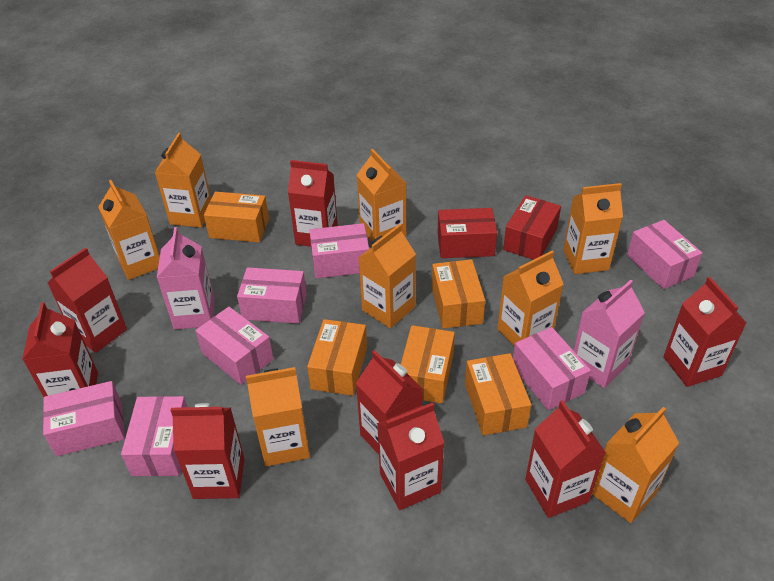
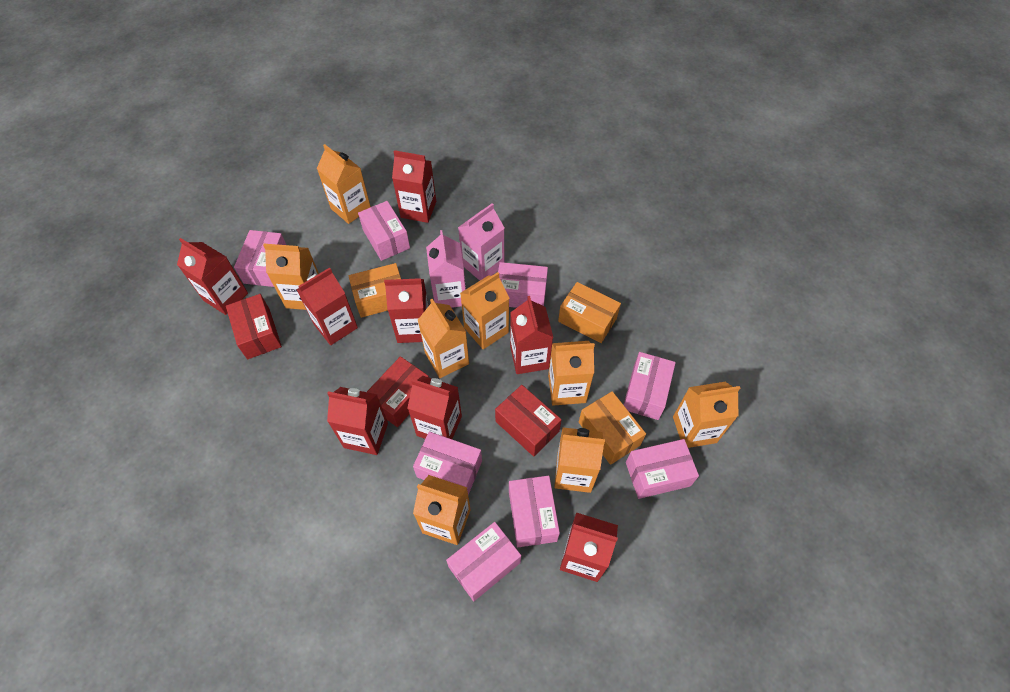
orange box: [204,192,269,242] [307,319,367,396] [401,325,455,403] [432,259,485,329] [465,353,531,435] = 5 -> [348,263,401,318] [558,282,621,343] [579,391,646,465] = 3
pink box: [43,381,125,456] [121,396,187,476] [195,307,274,385] [237,267,307,324] [309,223,369,278] [513,327,591,410] [627,220,702,289] = 7 -> [234,230,286,287] [358,201,410,261] [413,431,482,495] [446,522,521,601] [498,262,548,308] [509,476,560,547] [624,352,676,420] [626,439,699,499] = 8
red box: [438,208,497,258] [503,195,561,260] = 2 -> [226,294,282,359] [367,356,429,427] [495,385,562,457] = 3

